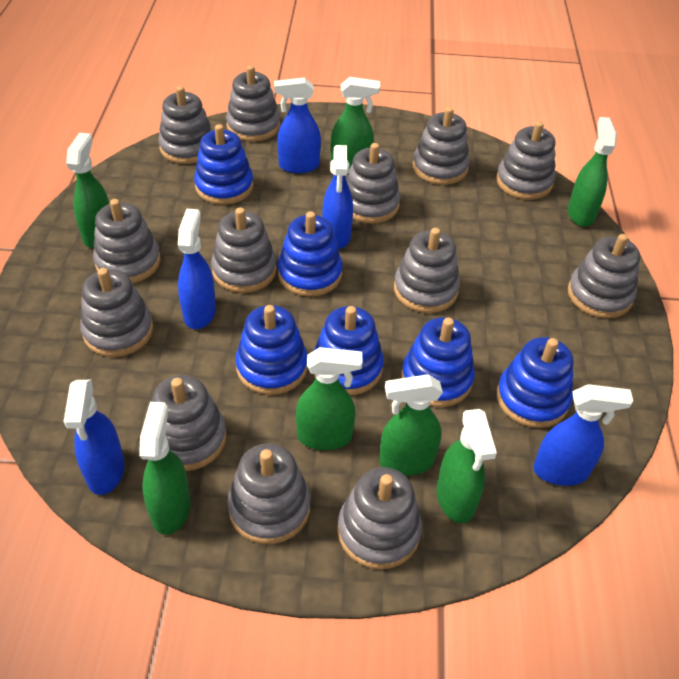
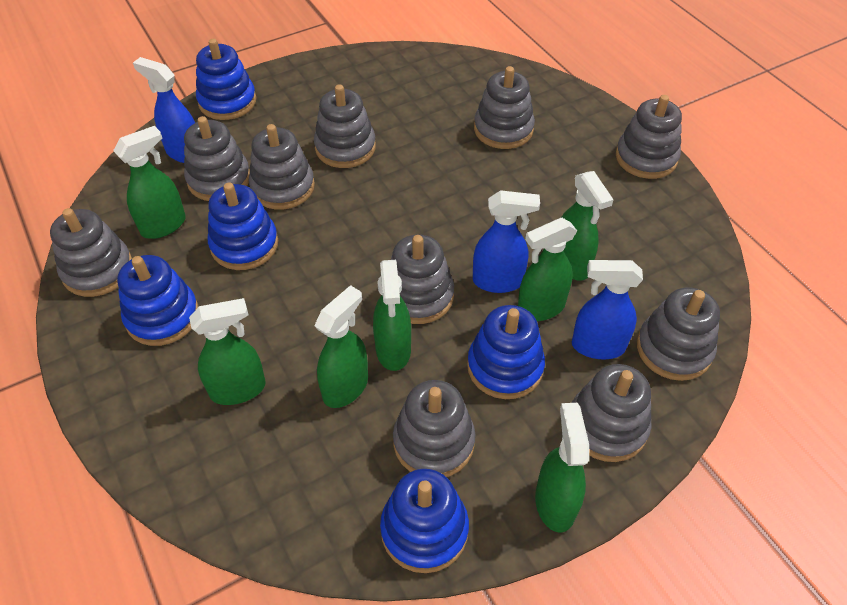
blue spray bottle: [64,380,125,495] [178,209,216,329] [274,77,321,173] [322,145,353,249] [533,384,633,486] = 5 -> [133,57,195,163] [473,190,540,293] [572,260,643,359] = 3
blue stacking toy: [194,124,253,205] [236,305,308,395] [278,211,343,297] [313,306,384,395] [402,317,475,407] [497,337,574,428] = 6 -> [117,255,198,346] [196,39,256,120] [208,182,278,270] [380,469,469,573] [467,305,545,399] = 5
grey stacking toy: [80,268,153,357] [93,199,161,283] [152,375,226,471] [158,86,212,164] [211,208,277,293] [226,65,280,142] [227,443,311,544] [337,467,422,570] [346,143,400,224] [394,228,460,313] [413,107,470,185] [496,121,555,200] [568,234,640,319] = 13 -> [50,208,132,297] [184,116,250,201] [249,124,315,210] [314,84,376,168] [390,235,454,324] [393,380,476,477] [474,66,535,149] [572,364,651,462] [616,95,682,179] [637,287,720,381] = 10

